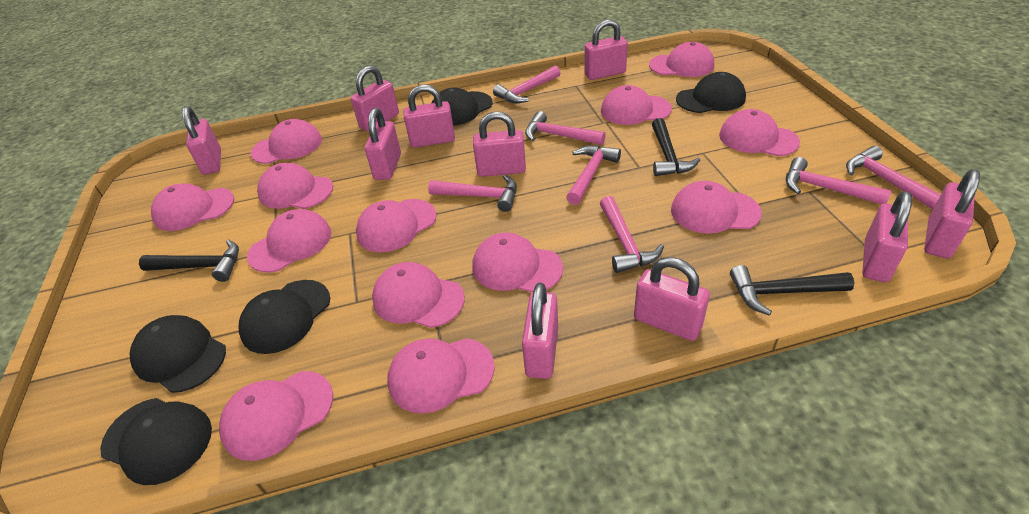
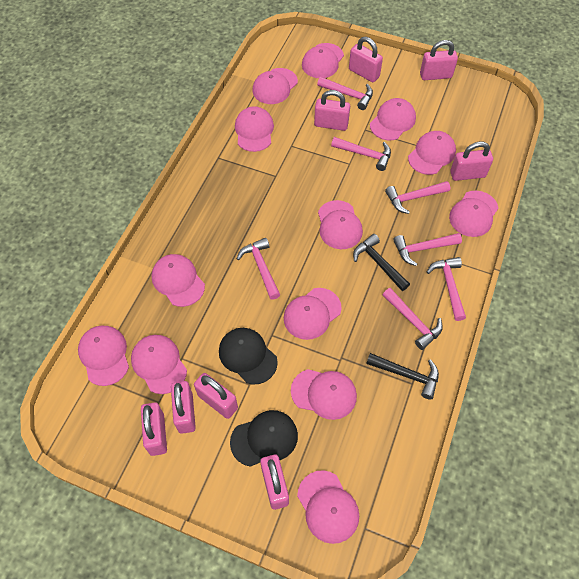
black cap: [100,398,212,485] [130,315,226,393] [239,280,330,354] [431,88,492,126] [676,72,746,113] = 5 -> [219,328,278,385] [230,410,298,467] = 2
black hammer: [139,239,239,282] [652,118,700,176] [730,265,854,316] = 3 -> [353,234,410,291] [366,353,439,400] = 2
pink padlock: [182,106,221,175] [351,66,399,132] [365,108,401,180] [403,84,455,148] [473,111,526,177] [522,283,558,379] [584,19,628,80] [634,257,710,341] [862,191,912,282] [924,169,980,258] = 10 -> [141,402,167,456] [171,381,196,434] [194,373,238,419] [260,455,289,510] [314,90,350,131] [349,37,383,82] [420,40,458,80] [450,141,493,181] = 8

